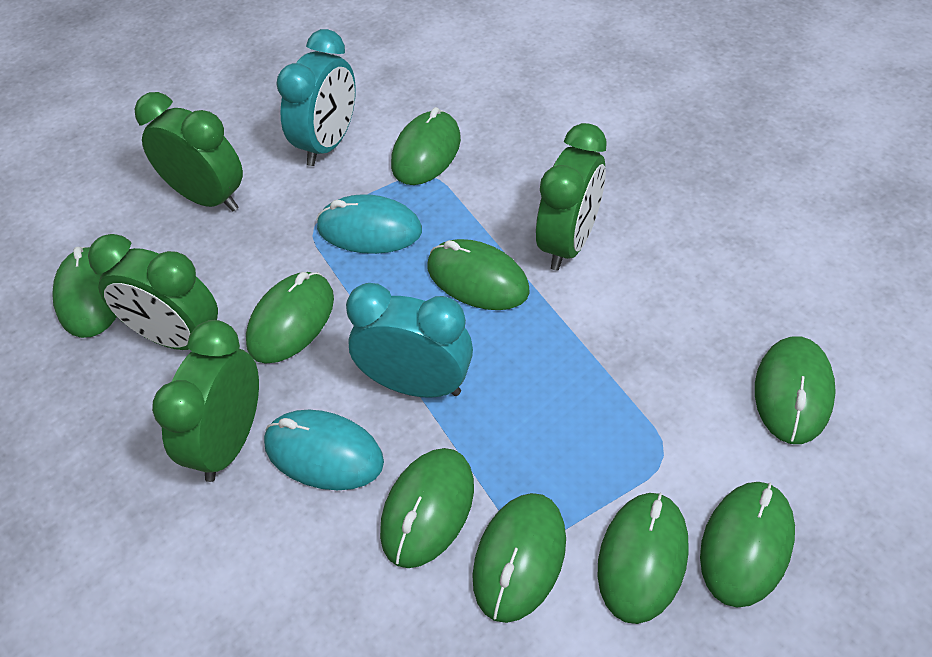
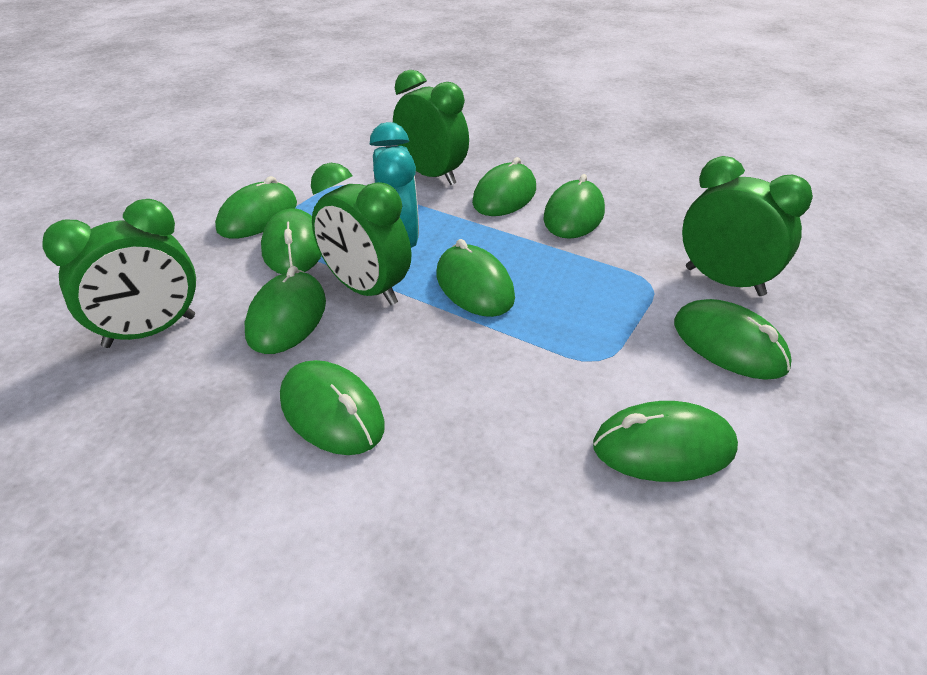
turquoise clock: [276,29,356,166] [346,283,473,398] = 2 -> [370,122,419,248] = 1
turquoise mouse: [264,410,384,490] [316,194,422,254] = 2 -> none = 0

